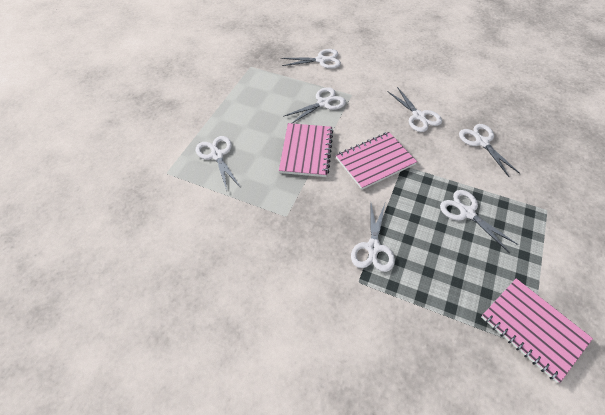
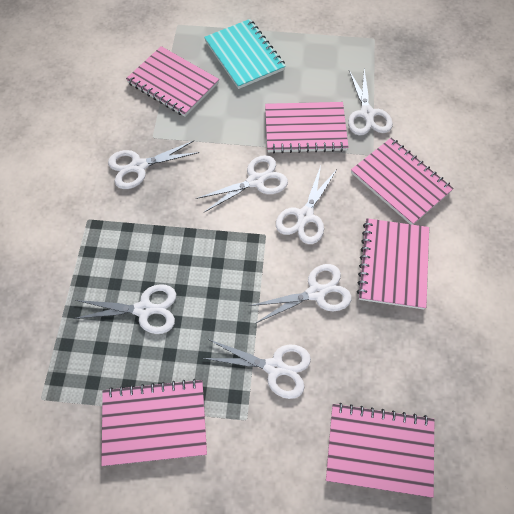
pink notebook: [279,123,333,177] [336,132,417,190] [481,278,593,383] = 3 -> [101,379,207,466] [126,46,219,117] [265,102,349,153] [326,403,434,498] [351,138,454,225] [357,218,429,309] = 6
turquoise notebook: none = 0 -> [204,19,286,89] = 1

